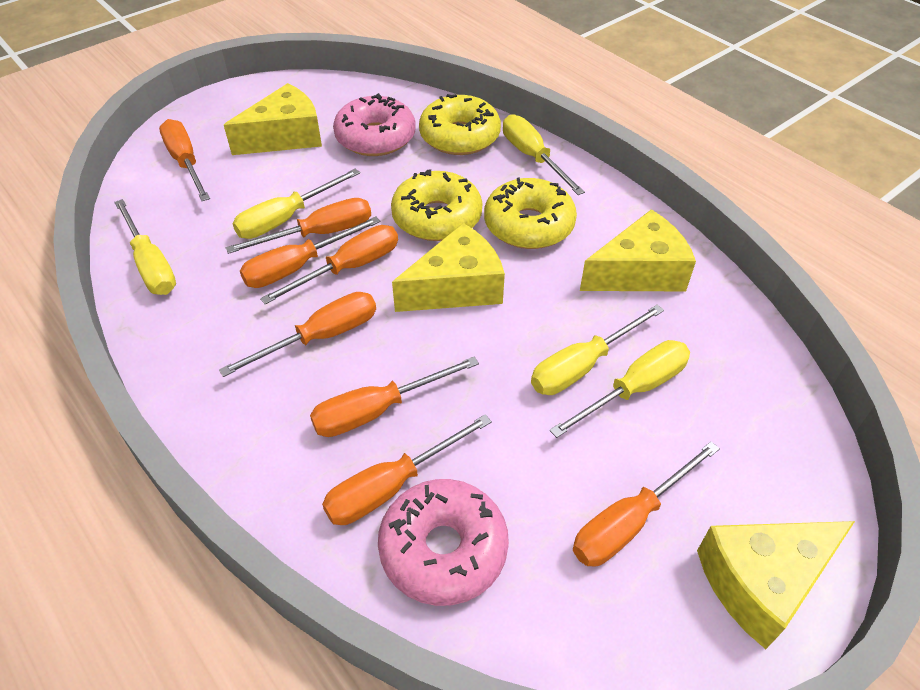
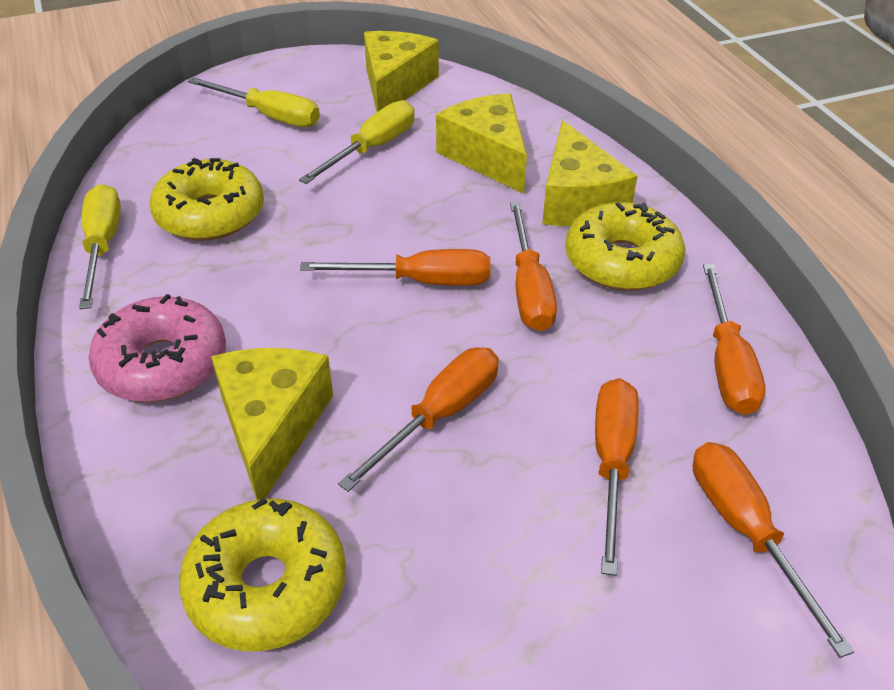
orange screwdriver: [159,119,210,201] [219,292,376,377] [226,198,371,254] [240,216,381,288] [260,225,398,305] [310,357,479,437] [322,414,492,525] [573,441,720,567] = 8 -> [300,249,490,286] [338,347,499,492] [510,202,557,331] [595,378,639,576] [693,442,854,658] [703,264,766,415] = 6
pink donut: [333,93,416,156] [378,479,509,606] = 2 -> [88,294,226,402] = 1
yellow screwdriver: [114,199,176,295] [232,169,360,239] [503,114,585,195] [531,305,664,395] [550,340,690,438] = 5 -> [79,184,121,309] [188,77,320,127] [299,100,415,184] = 3

